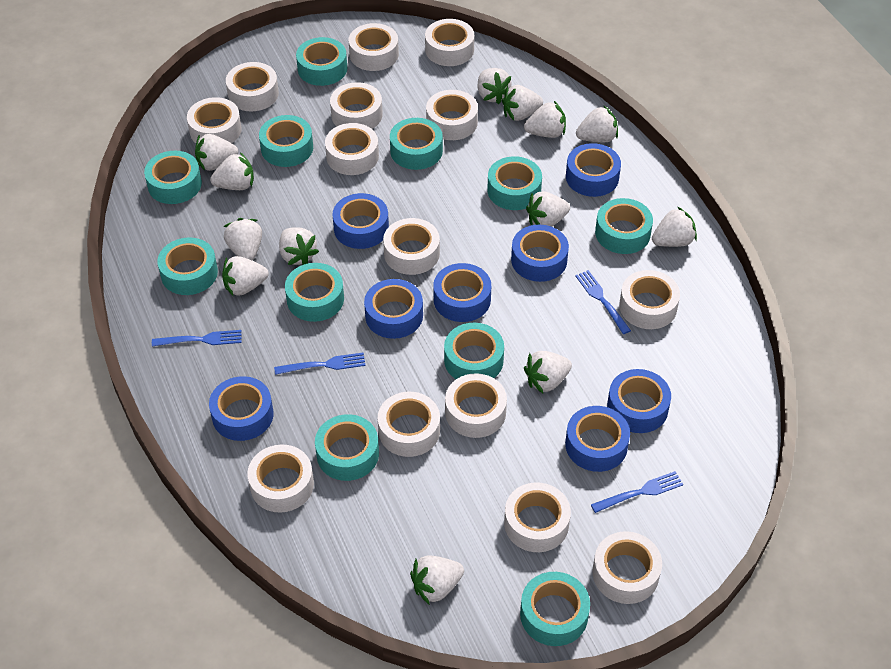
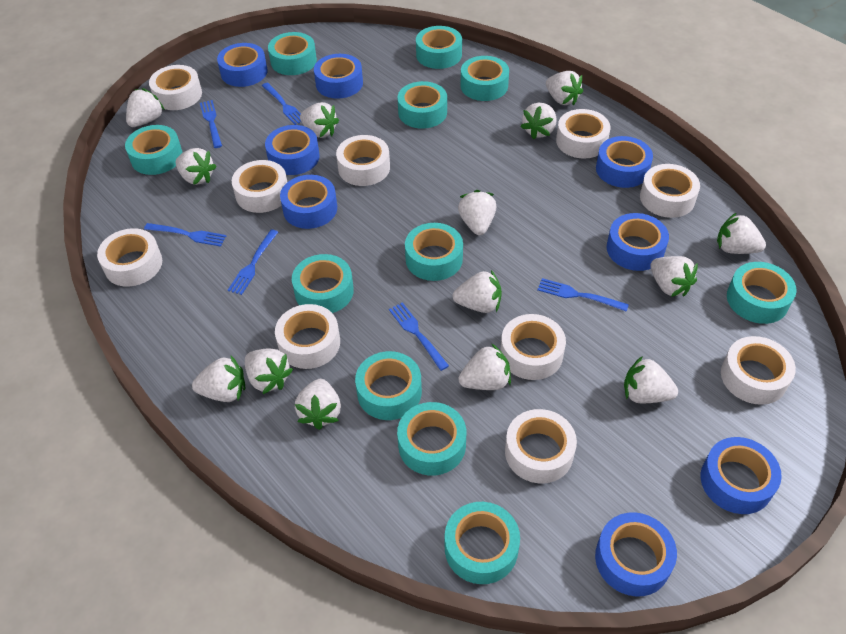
blue fork: [152,330,242,346] [274,353,366,375] [575,270,631,334] [591,471,683,513] = 4 -> [144,223,226,247] [200,100,222,148] [228,229,278,295] [262,83,301,125] [389,302,449,371] [537,278,629,312] = 6
white strawberry: [195,134,238,171] [210,152,254,190] [222,256,269,296] [224,218,262,261] [279,227,319,265] [410,555,464,605] [478,68,511,104] [502,85,543,121] [524,101,566,138] [524,351,572,393] [526,191,570,227] [576,105,618,142] [652,207,697,247] = 13 -> [126,88,165,127] [176,148,216,185] [192,356,245,402] [245,349,293,394] [295,379,341,430] [300,102,339,138] [453,270,502,313] [458,190,496,235] [458,343,511,390] [521,103,557,140] [546,71,583,106] [624,356,678,403] [650,256,698,297] [717,212,766,254] = 14
white tape: [187,97,242,143] [226,62,279,111] [247,445,314,513] [325,123,379,175] [330,82,383,129] [349,23,399,71] [378,392,440,457] [383,218,440,275] [425,19,474,66] [426,90,478,140] [445,373,507,438] [504,482,571,552] [592,531,662,604] [619,270,680,329] = 14 -> [97,228,162,287] [149,65,202,110] [232,160,287,213] [275,304,340,369] [336,135,390,186] [500,314,566,380] [505,409,577,483] [556,109,610,159] [640,164,700,218] [721,336,796,405] = 10

